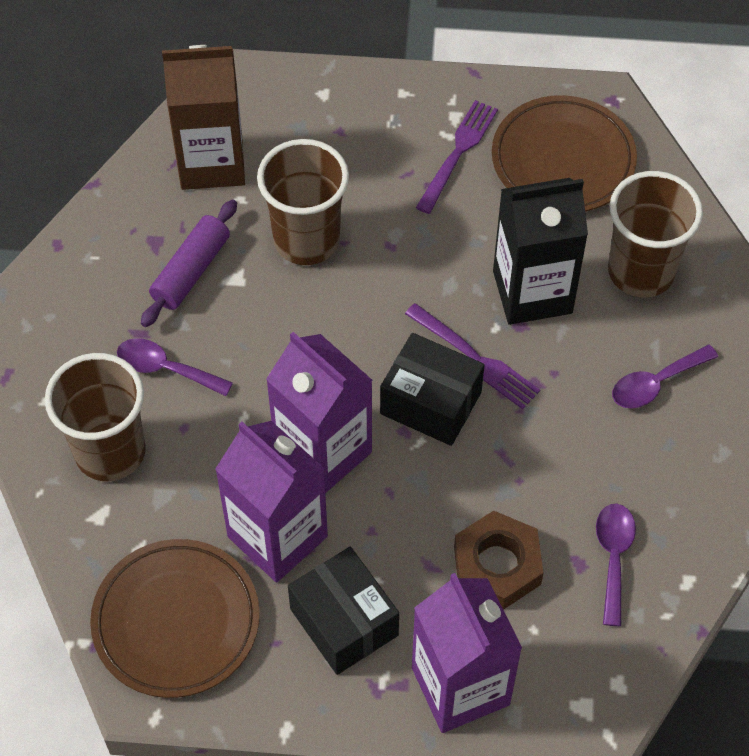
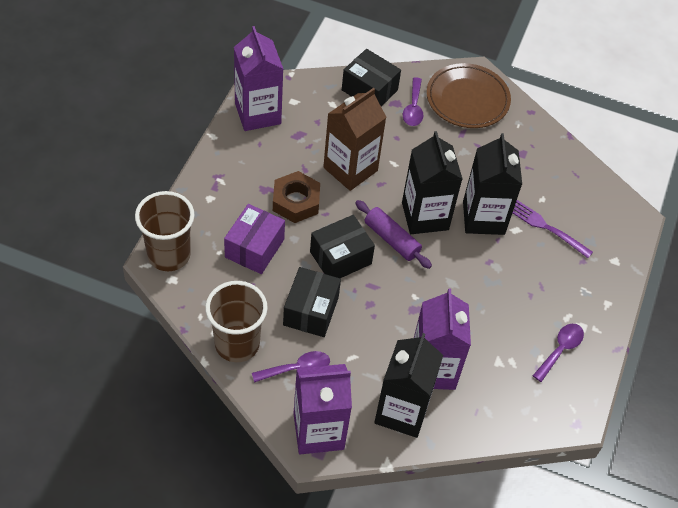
black box: [288,547,399,675] [380,333,484,446] = 2 -> [283,267,341,337] [310,215,375,278] [342,49,401,106] = 3
black carton: [493,178,588,325] = 1 -> [374,333,443,438] [402,131,462,234] [463,133,522,235] = 3
brown cup: [45,353,146,481] [257,139,349,265] [608,171,703,297] = 3 -> [135,191,194,271] [205,281,268,362] = 2
brown plate: [90,539,260,698] [492,95,637,212] = 2 -> [426,63,511,128] = 1
purple box: none = 0 -> [224,204,285,274] = 1
purple fork: [405,303,540,410] [416,100,498,214] = 2 -> [513,200,593,258] = 1

